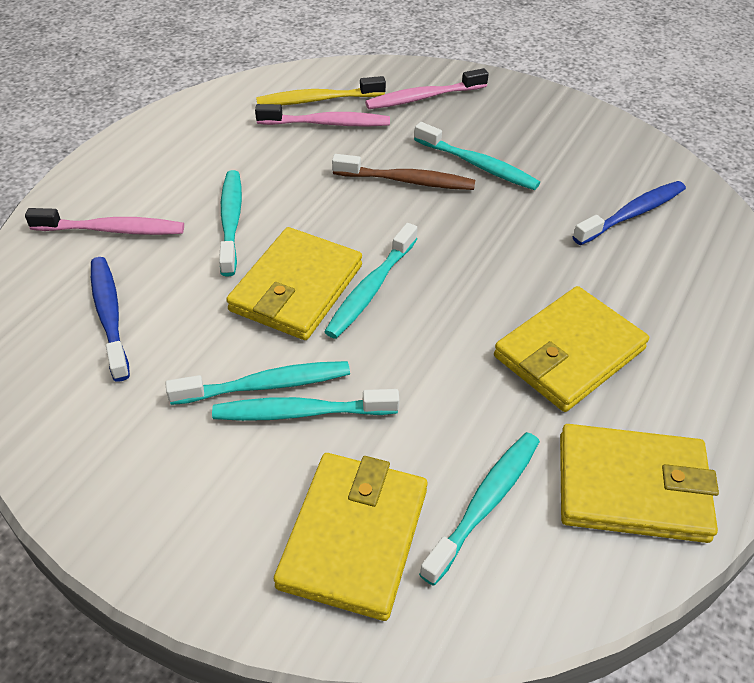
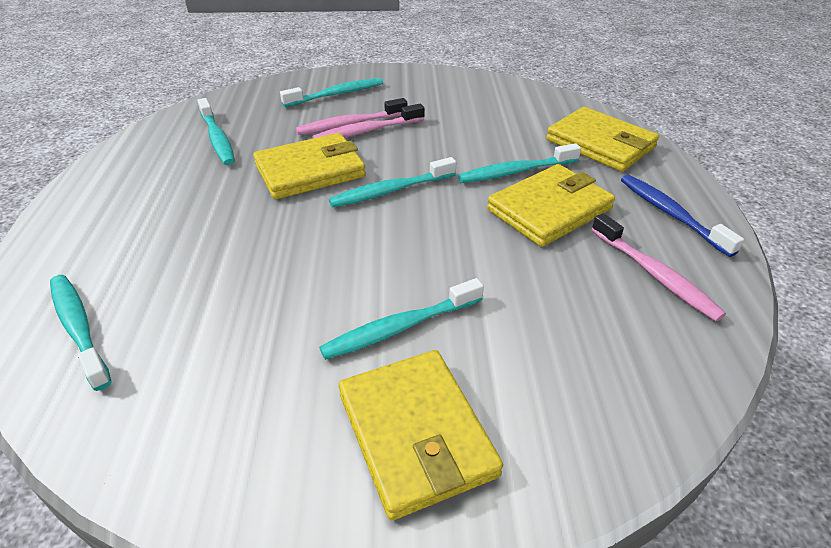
blue toothbrush: [91,257,130,382] [572,181,686,245] = 2 -> [621,175,744,257] = 1
brown toothbrush: [332,154,475,190] = 1 -> none = 0
yellow toothbrush: [256,76,386,105] = 1 -> none = 0

